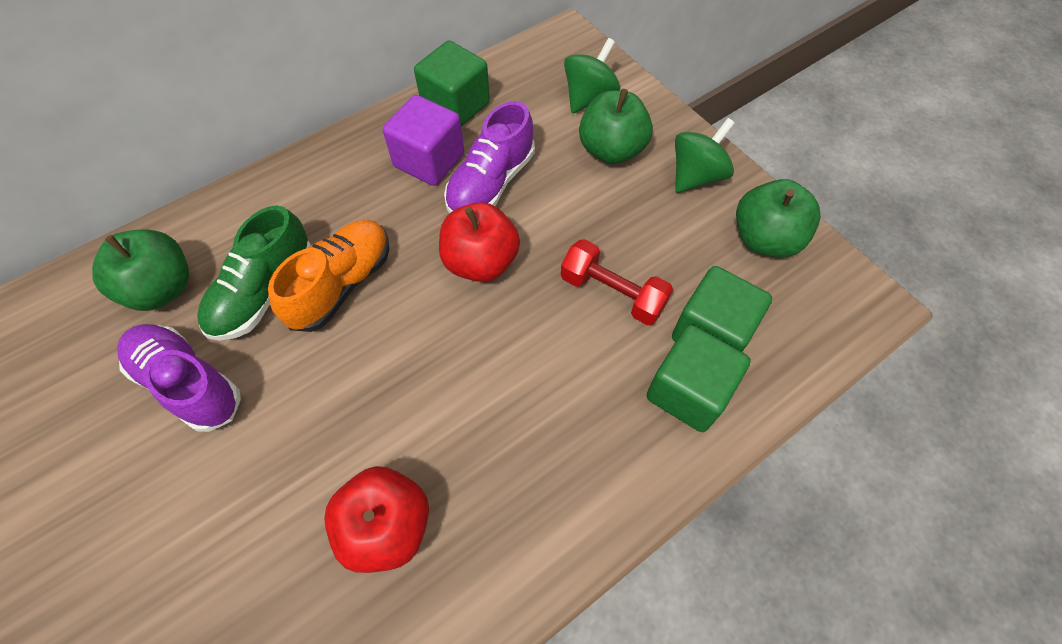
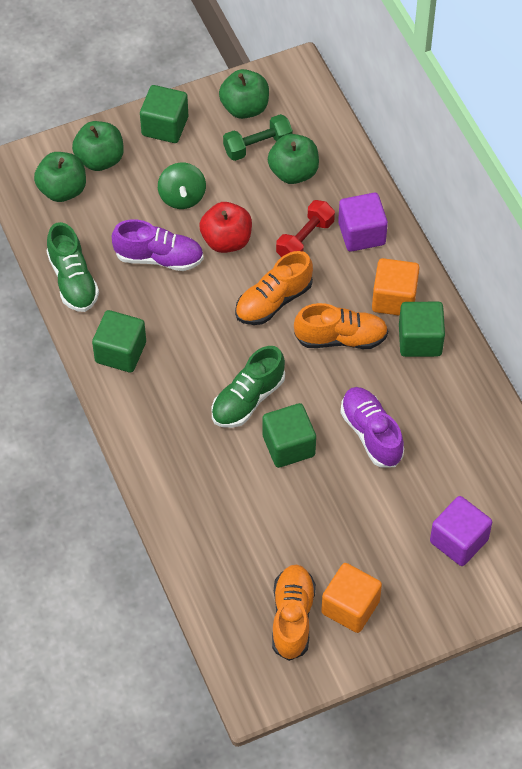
green apple: [92,229,189,311] [579,89,653,164] [736,179,821,258] = 3 -> [34,152,86,202] [72,121,124,171] [219,69,269,119] [268,134,319,184] = 4
green cube: [414,41,490,127] [646,325,751,432] [672,266,772,352] = 3 -> [92,310,146,372] [140,85,188,143] [263,403,316,468] [399,302,445,357] = 4
green dumbbell: none = 0 -> [223,114,293,161] = 1
green shoe: [197,205,311,341] = 1 -> [46,222,99,312] [212,346,285,428] = 2
green spinning top: [564,38,621,113] [675,118,735,193] = 2 -> [158,163,206,209] = 1
orange cube: none = 0 -> [321,563,382,633] [372,258,419,316] = 2
orange shoe: [268,220,389,332] = 1 -> [235,251,313,325] [272,565,316,661] [294,303,388,349] = 3
purple cube: [383,95,464,186] = 1 -> [338,193,388,252] [430,496,492,566] = 2
red apple: [324,466,429,573] [439,202,520,282] = 2 -> [199,202,252,253] = 1

